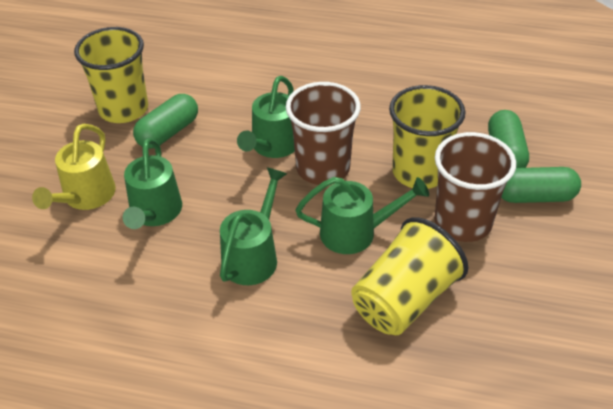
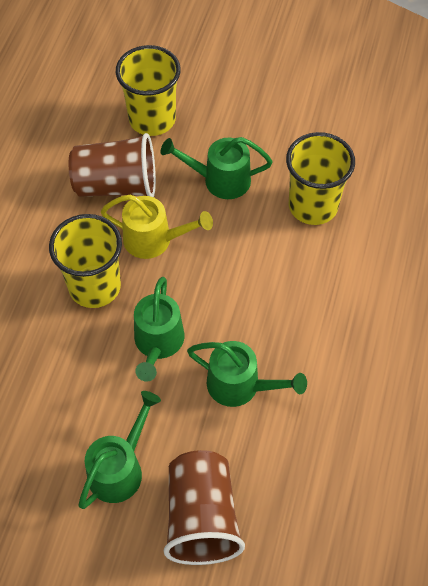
green capsule: [133,94,198,149] [488,110,529,168] [501,167,581,203] = 3 -> none = 0

